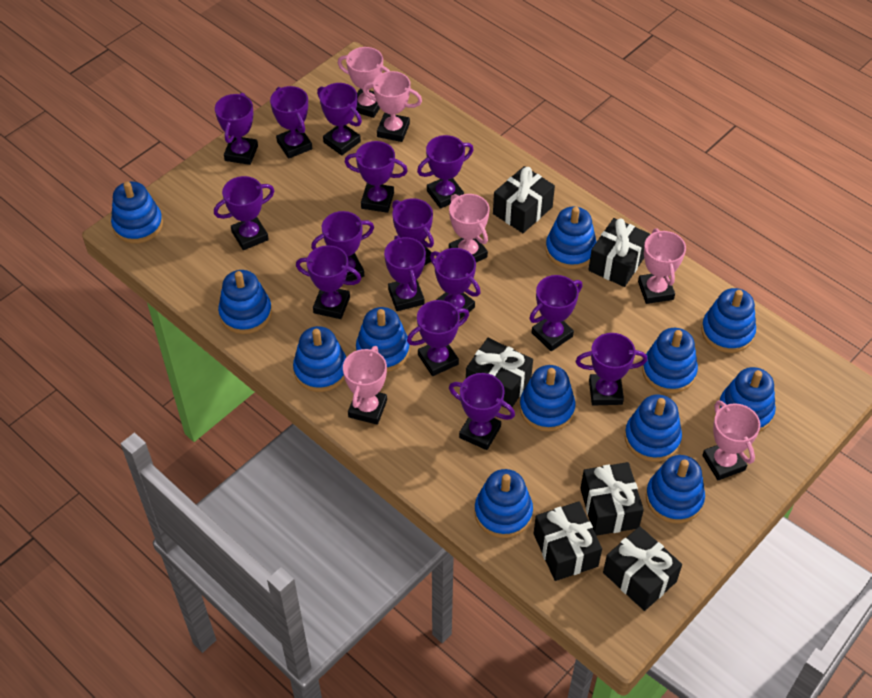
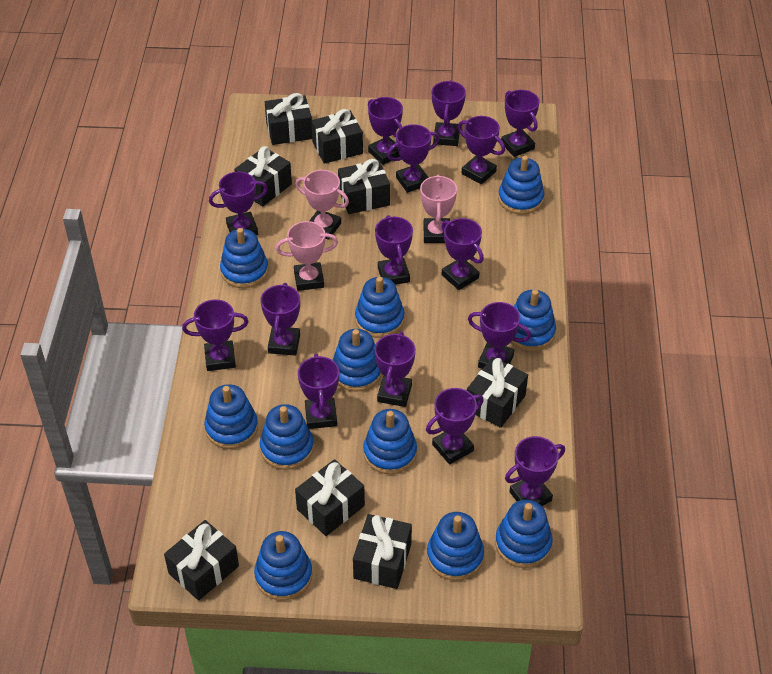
black gift: [466,338,533,407] [493,166,555,233] [533,501,602,581] [580,462,644,536] [589,218,650,287] [603,526,682,611] = 6 -> [164,520,239,601] [234,146,292,206] [265,93,312,145] [295,459,365,536] [311,109,363,164] [338,159,390,214] [353,514,412,589] [467,357,528,428] = 8
blue stacking toy: [111,181,163,244] [218,270,272,334] [293,326,346,392] [356,307,410,372] [474,469,533,538] [520,365,575,432] [546,206,597,269] [624,394,682,462] [642,328,698,393] [646,455,705,523] [701,288,756,353] [719,367,776,432] = 12 -> [204,384,258,449] [220,228,269,288] [254,531,312,601] [260,404,314,470] [333,329,382,392] [355,277,405,338] [363,409,417,474] [427,512,484,581] [495,500,553,568] [498,156,544,215] [511,290,556,351] = 11
pink trophy: [338,47,390,118] [343,346,387,425] [363,71,422,142] [449,194,490,262] [638,228,686,304] [702,400,760,480] = 6 -> [276,221,338,291] [296,170,349,240] [420,175,457,243] = 3

